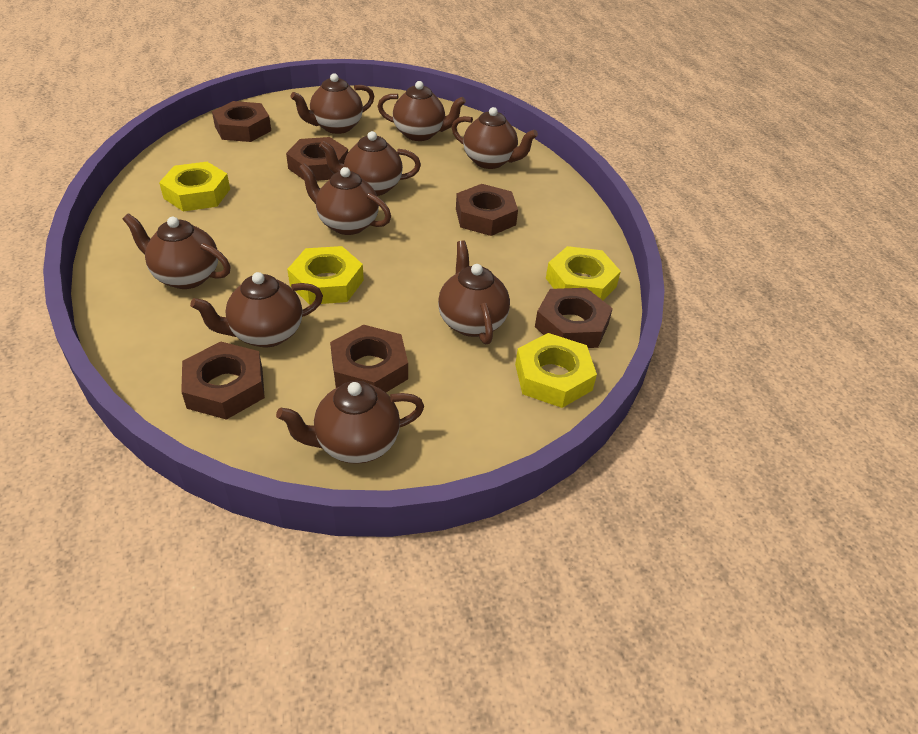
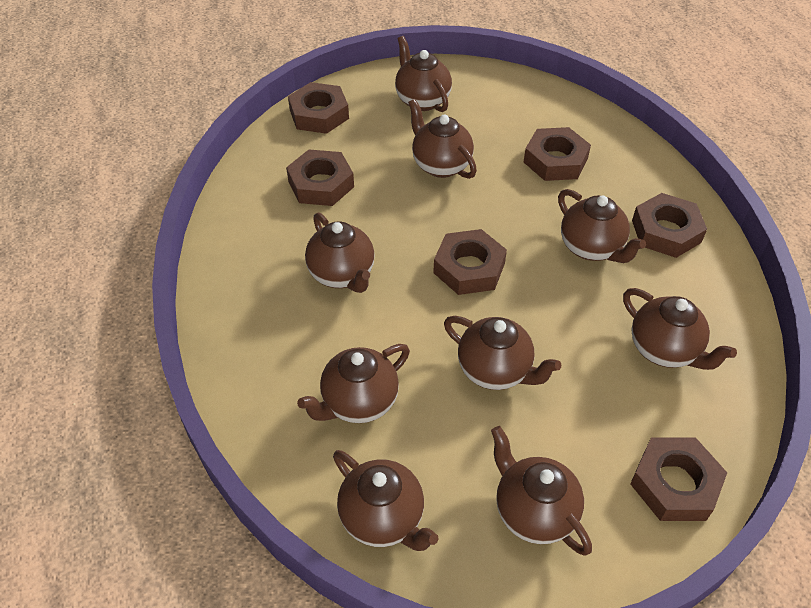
yellow nut: [159,162,230,211] [287,246,364,305] [515,333,597,408] [546,246,621,300] = 4 -> none = 0

